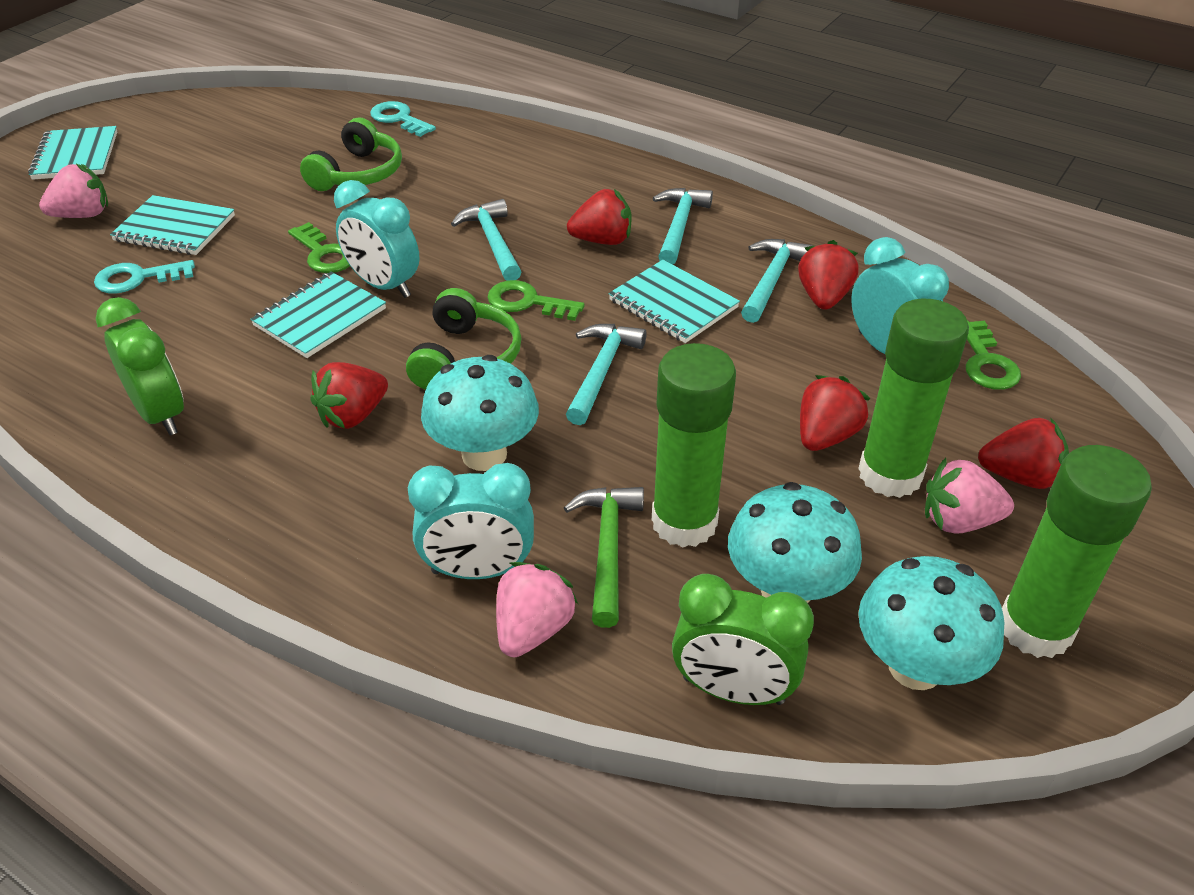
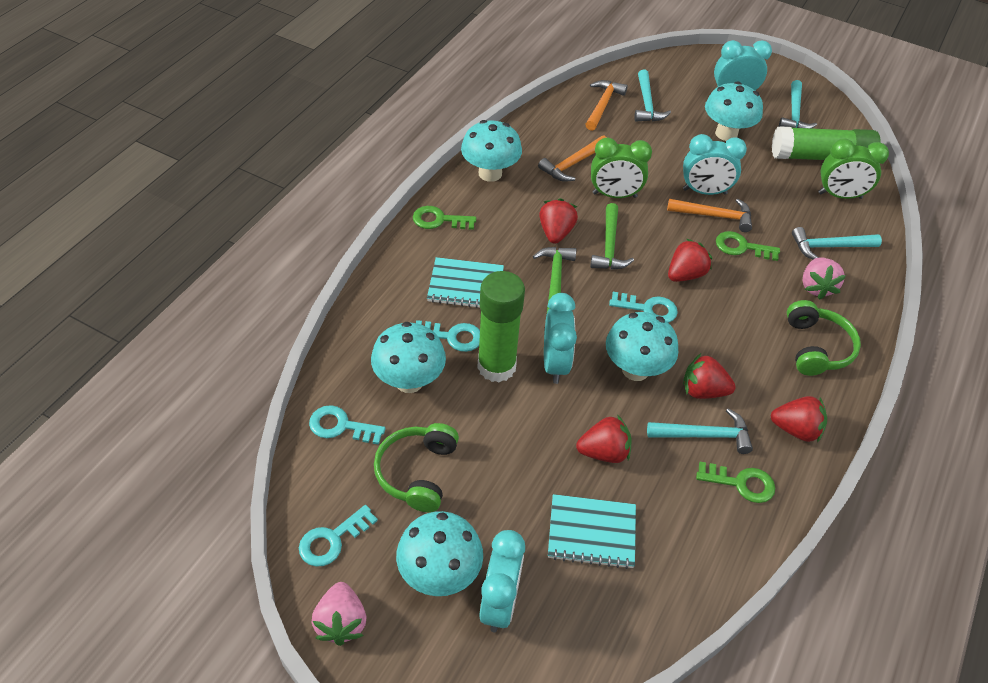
green glue stick: [652,343,736,548] [858,299,969,498] [1002,445,1152,658] = 3 -> [477,271,525,383] [772,126,881,160] = 2
green hammer: [564,487,644,628] = 1 -> [533,247,576,312] [590,203,634,269] = 2
orange hammer: none = 0 -> [538,136,606,182] [585,80,628,131] [667,199,752,232] = 3
pink strawberry: [39,164,108,218] [496,562,578,657] [925,458,1014,534] = 3 -> [312,582,366,646] [802,258,846,300] = 2
turquoise clock: [334,180,419,298] [408,463,534,579] [851,237,949,354] = 3 -> [479,530,525,632] [544,293,577,384] [683,134,747,195] [714,40,772,90] = 4
turquoise key: [94,260,195,293] [370,101,436,137] = 2 -> [299,505,378,567] [309,405,385,445] [416,320,480,352] [609,292,678,323] = 4
turquoise mushroom: [421,355,539,471] [728,482,862,603] [858,556,1004,690] = 3 -> [371,322,446,393] [396,511,483,596] [461,120,522,182] [606,312,678,381] [705,82,763,141] = 5
turquoise notebook: [28,126,117,180] [110,195,235,255] [251,272,386,358] [608,260,740,343] = 4 -> [427,257,504,308] [548,494,636,569] = 2

